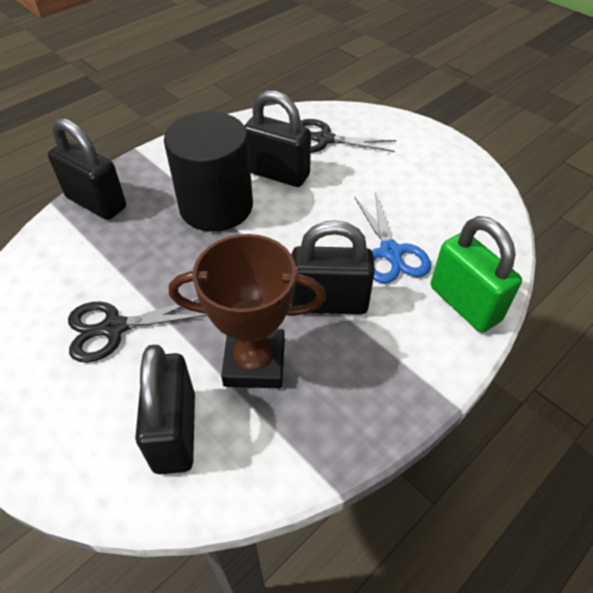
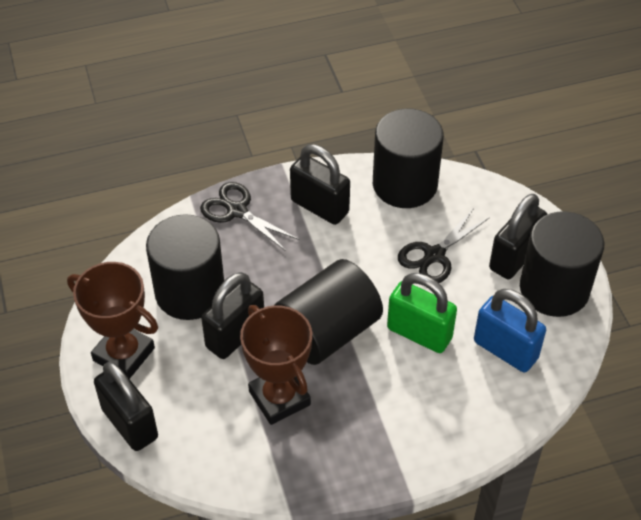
black cylinder: [164,111,253,232] = 1 -> [146,214,224,320] [275,259,383,365] [373,108,444,208] [520,211,604,317] = 4
blue padlock: none = 0 -> [474,289,546,372] = 1
blue scissors: [354,192,431,283] = 1 -> none = 0
brown trophy: [169,234,326,388] = 1 -> [67,262,158,379] [240,305,312,425] = 2

